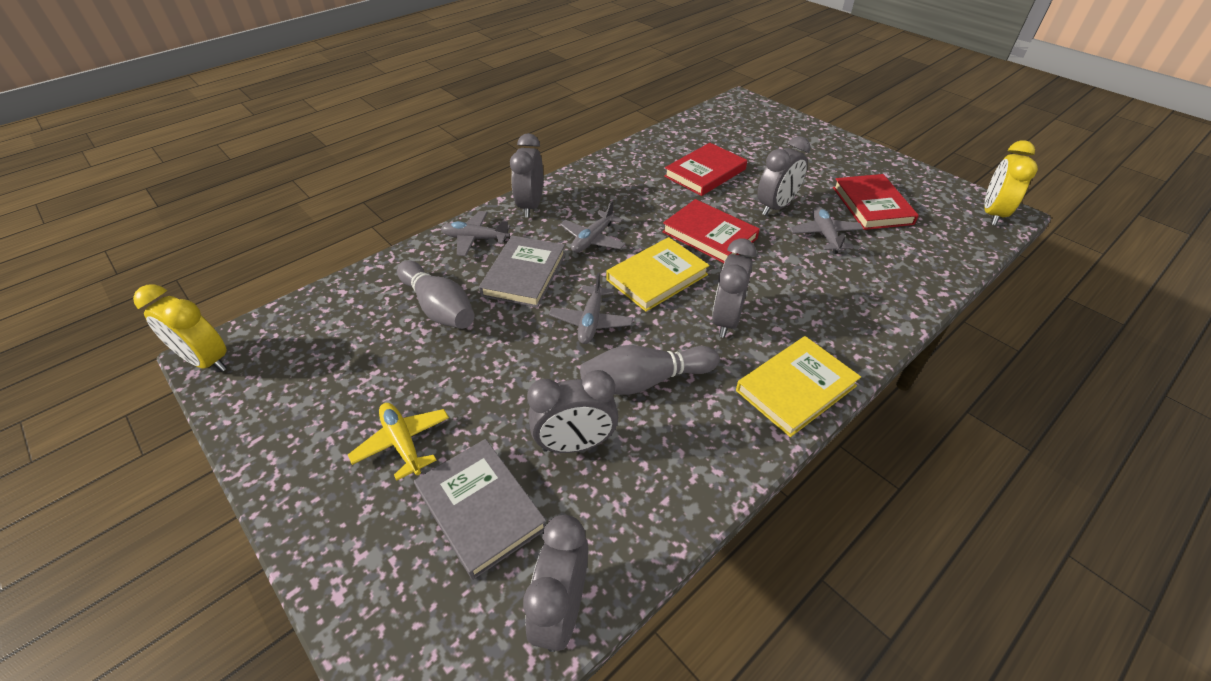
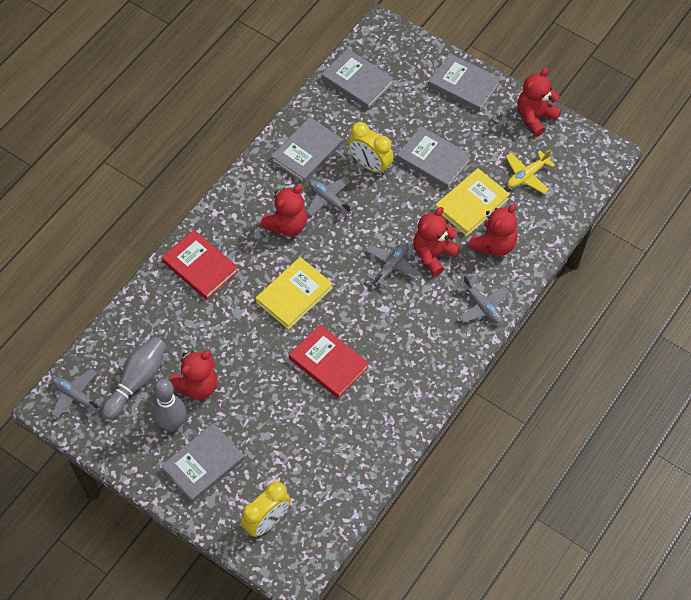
grey book: [414,439,546,580] [479,235,566,308] = 2 -> [161,423,245,503] [271,117,343,183] [322,49,394,110] [397,126,471,189] [428,53,501,112] = 5
grey clock: [510,133,543,218] [523,515,588,652] [527,370,618,453] [712,238,756,338] [757,136,811,216] = 5 -> none = 0
red book: [662,199,760,263] [664,143,747,196] [833,174,919,230] = 3 -> [162,230,239,300] [289,324,369,398] = 2
red teddy bear: none = 0 -> [169,350,218,400] [260,185,307,236] [413,207,460,277] [468,204,517,256] [517,68,561,137] = 5

